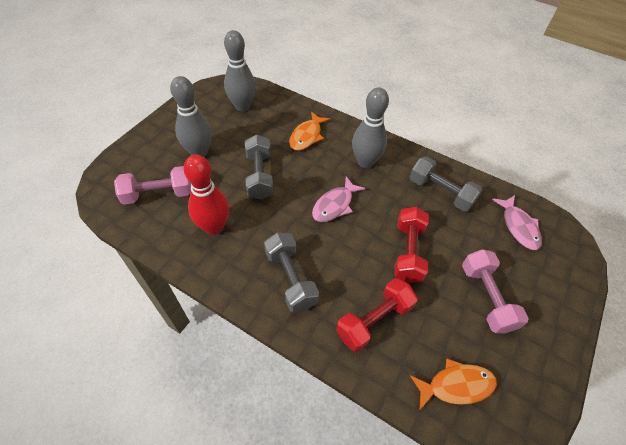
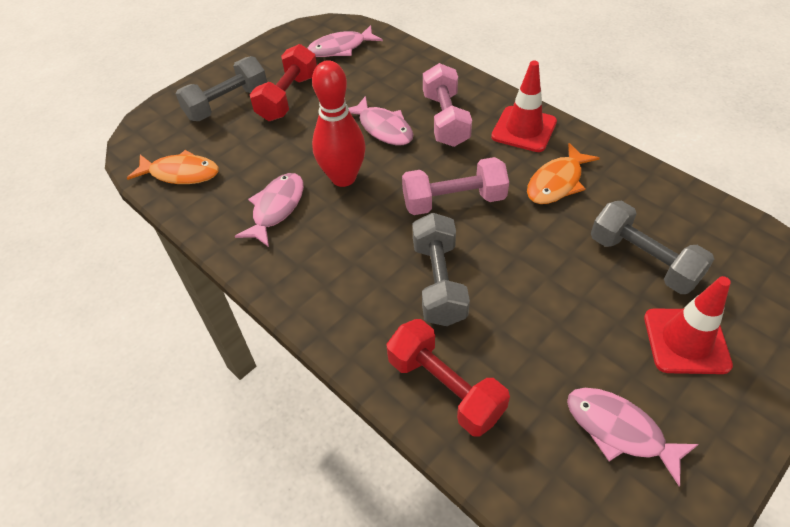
grey bowling pin: [170,76,212,157] [224,30,256,111] [352,87,389,168] = 3 -> none = 0
pink fish: [312,176,365,222] [492,195,542,250] = 2 -> [235,173,304,247] [307,25,383,57] [349,96,413,145] [567,388,699,486] = 4
red traffic cone: none = 0 -> [491,61,557,152] [644,276,733,374] = 2

